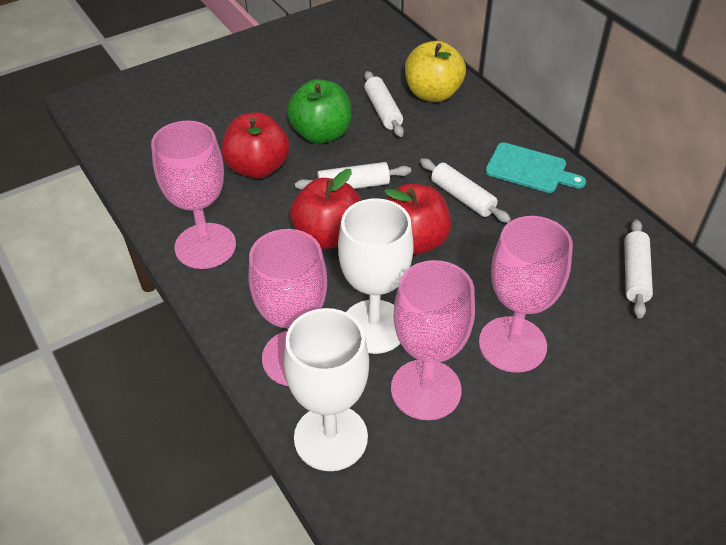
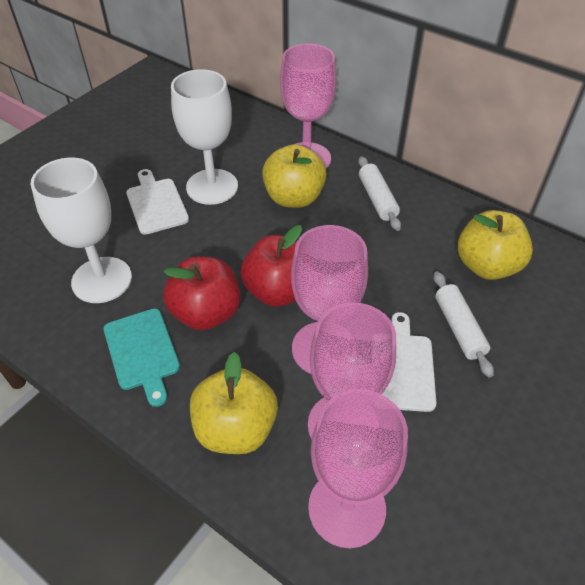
green apple: [287,79,351,144] = 1 -> none = 0
red apple: [222,112,290,179] [290,169,361,249] [384,184,451,255] = 3 -> [163,257,241,331] [241,225,302,307] = 2
white cutting board: none = 0 -> [126,169,189,235] [382,312,436,412] = 2
white rolling pin: [295,162,411,190] [364,71,404,137] [420,158,511,223] [624,219,653,318] = 4 -> [358,156,401,231] [433,271,494,377] = 2
yellow apple: [405,41,466,102] = 1 -> [190,352,278,454] [262,144,327,208] [458,210,533,280] = 3

